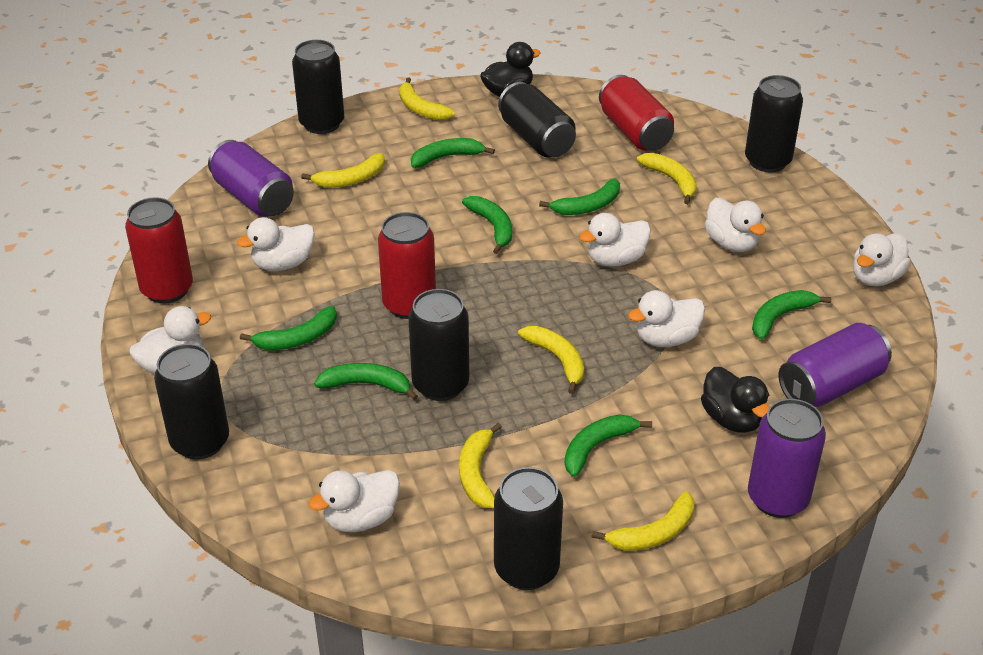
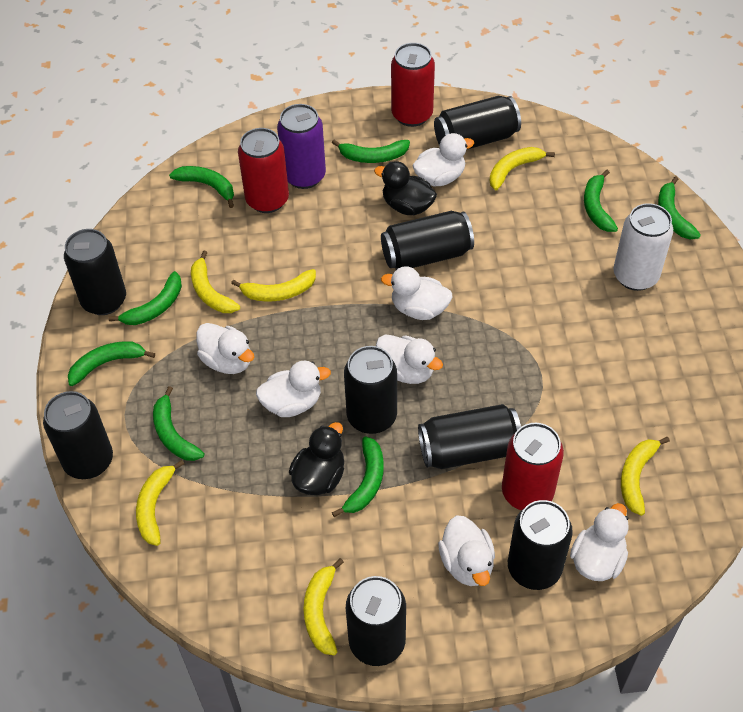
black can: [154,344,229,460] [292,40,344,134] [408,289,469,401] [494,467,563,590] [498,82,576,157] [745,75,803,172] = 6 -> [43,391,113,479] [64,229,126,315] [344,346,397,434] [346,576,406,666] [381,211,474,269] [418,404,521,469] [434,96,521,150] [508,500,573,590] = 8
green banana: [240,306,337,350] [314,363,418,400] [411,138,495,168] [462,196,512,254] [539,178,620,215] [565,415,652,477] [752,290,831,340] = 7 -> [68,341,155,386] [108,271,182,325] [153,386,204,461] [169,166,234,208] [332,140,410,163] [332,436,384,517] [584,170,618,232] [658,176,701,239] = 8
purple can: [208,140,294,217] [748,399,826,518] [779,323,892,407] = 3 -> [277,104,326,189] = 1
white can: none = 0 -> [613,203,673,291] = 1

